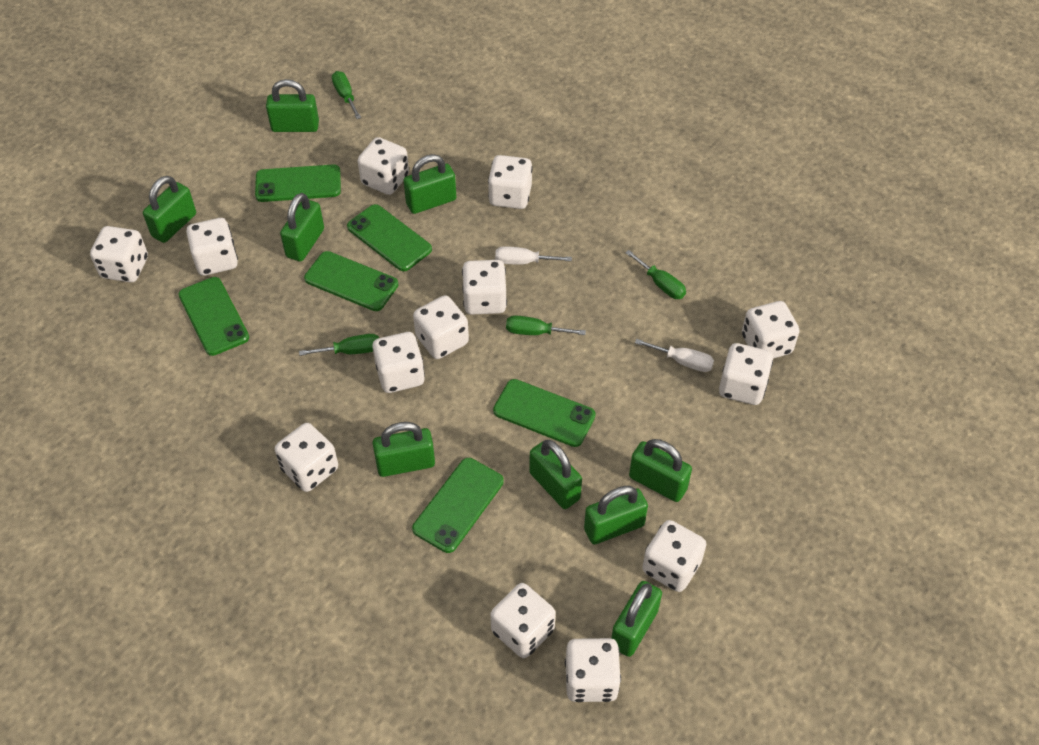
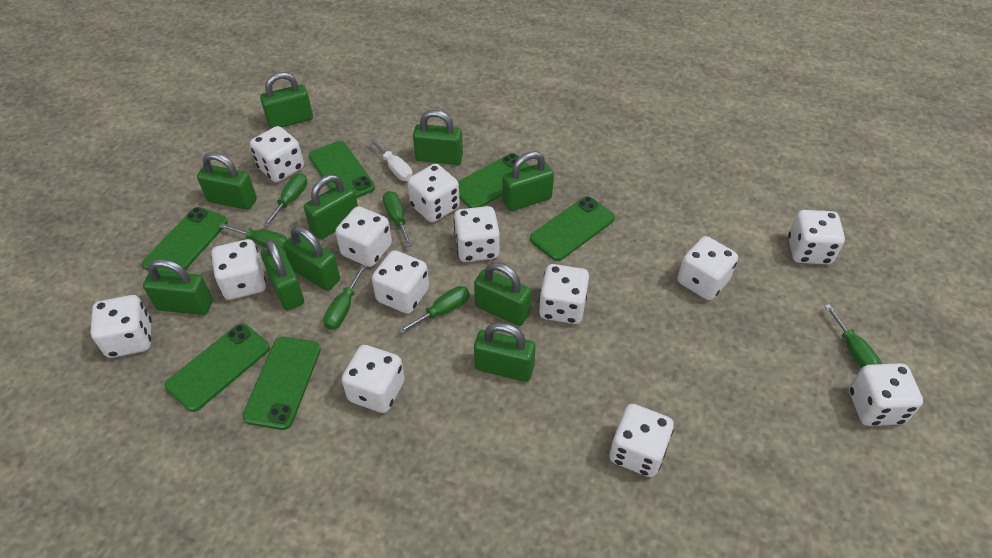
green padlock: [143,176,196,243] [266,79,319,132] [280,193,324,262] [373,422,435,477] [403,154,456,214] [529,440,582,509] [584,486,648,544] [611,581,662,657] [629,439,692,502] = 9 -> [143,259,213,315] [197,152,257,210] [260,72,313,129] [261,239,304,310] [283,226,340,291] [304,175,358,239] [413,110,463,165] [474,262,531,326] [474,322,536,382] [502,151,554,211] = 10
green screwdriver: [299,334,379,356] [332,71,361,119] [506,315,586,335] [625,250,686,299] = 4 -> [219,223,288,250] [263,173,307,227] [323,265,366,330] [383,191,412,247] [398,286,470,334] [825,304,882,368] = 6
white screwdriver: [495,246,572,264] [635,339,714,372] = 2 -> [370,138,413,181] = 1

